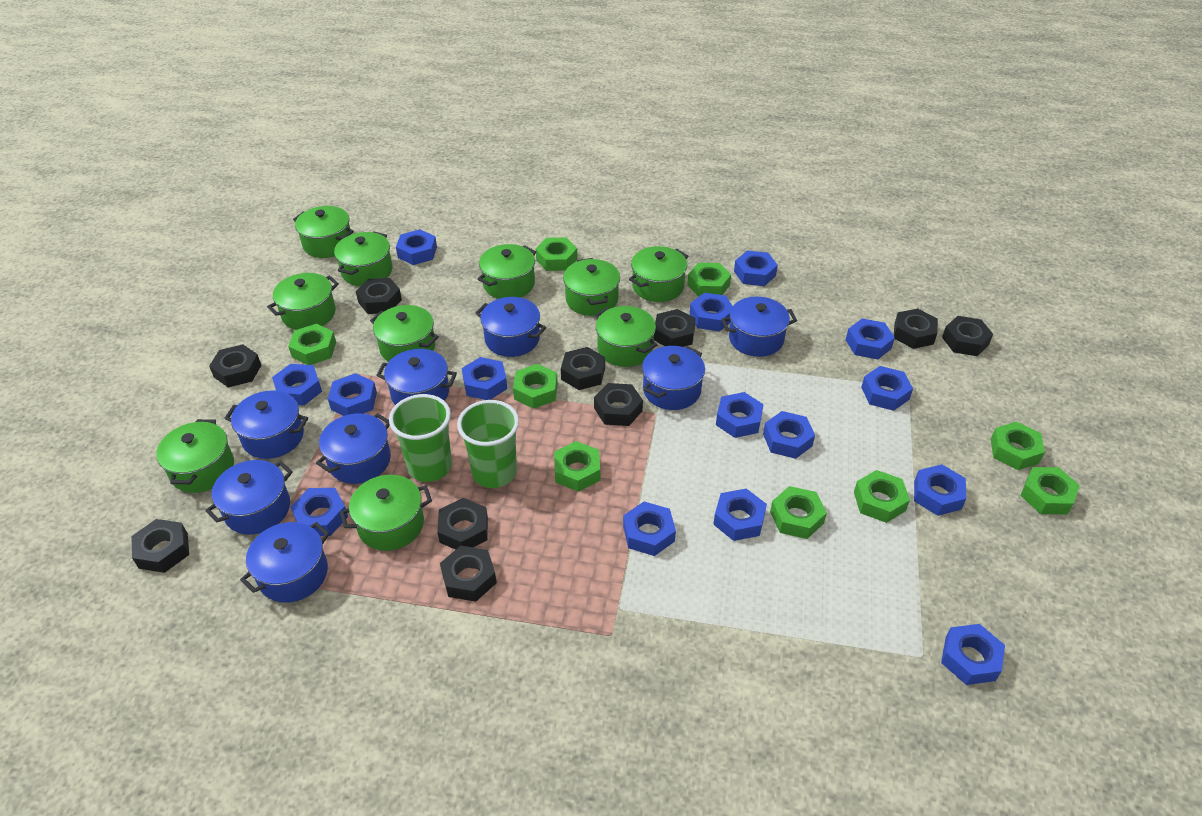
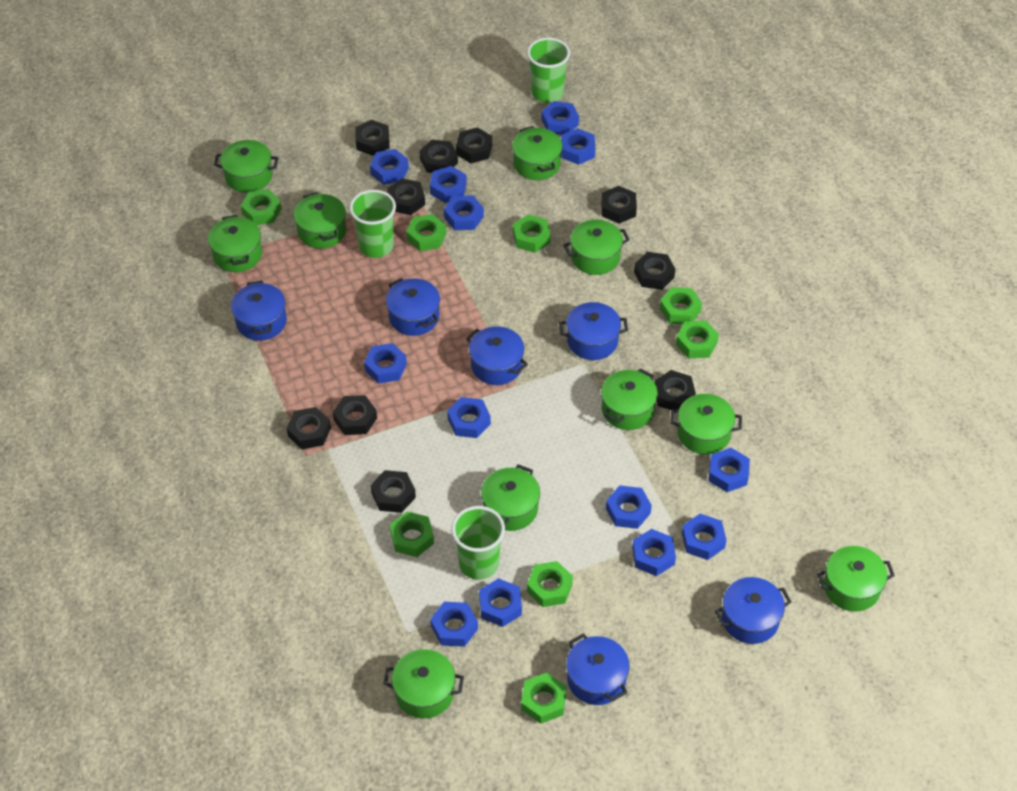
blue nut: [272,364,322,406] [290,488,348,536] [328,373,377,416] [396,229,437,265] [462,357,507,400] [623,501,676,556] [690,293,733,331] [713,489,767,541] [716,392,764,438] [734,251,778,286] [763,411,815,459] [846,318,895,360] [861,366,913,411] [914,464,966,516] [941,624,1005,685] = 15 -> [364,343,407,384] [370,149,409,185] [430,166,467,203] [430,602,478,647] [444,195,484,230] [447,397,491,438] [479,578,522,627] [541,101,579,135] [561,128,595,165] [606,485,652,529] [632,529,676,576] [682,514,727,560] [708,448,750,492] = 13
blue pot: [205,460,293,535] [224,390,308,459] [240,522,330,603] [316,413,391,484] [376,349,457,405] [476,297,546,357] [642,346,705,410] [721,297,797,357] = 8 -> [231,280,287,341] [386,278,440,336] [466,326,528,385] [559,302,628,360] [566,633,630,705] [715,577,792,644] = 6
green cup: [389,394,452,482] [457,400,519,488] = 2 -> [349,190,396,258] [451,506,505,580] [527,38,570,103] = 3
green nut: [288,324,336,365] [513,364,558,409] [536,237,578,271] [554,441,600,492] [687,263,731,297] [770,486,827,539] [854,470,910,523] [991,421,1045,470] [1020,467,1080,515] = 9 -> [241,189,282,225] [390,511,434,557] [406,214,446,251] [513,214,551,253] [521,673,566,724] [527,561,573,607] [660,287,702,324] [676,320,719,359] = 8

